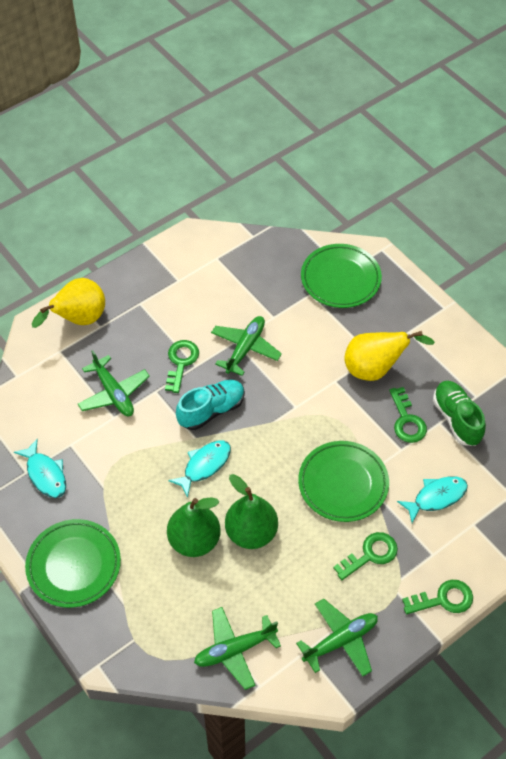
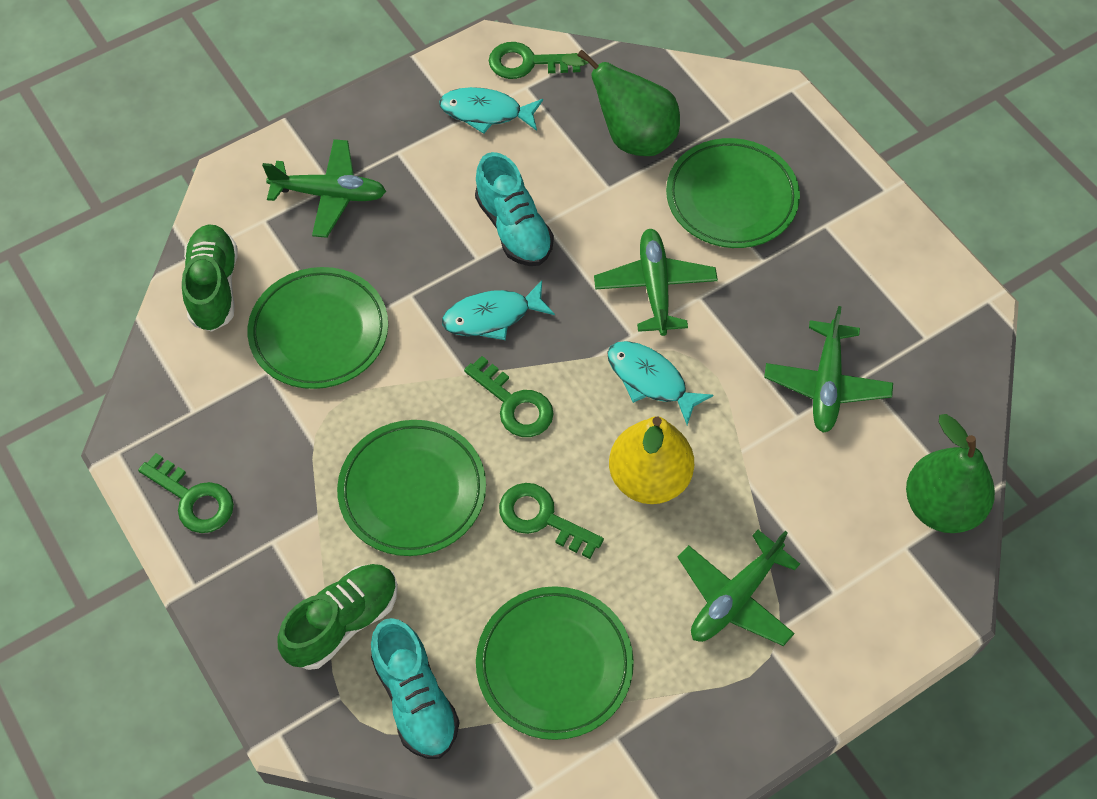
green plate: [25,519,121,608] [298,441,389,522] [301,244,382,308] = 3 -> [248,267,388,389] [337,420,486,556] [476,586,634,740] [666,138,800,248] = 4
green shoe: [433,381,486,446] = 1 -> [182,224,238,332] [277,564,398,670] = 2
turquoise shoe: [176,380,245,430] = 1 -> [371,618,460,759] [475,152,554,266] = 2
yellow pear: [32,278,105,328] [344,331,435,381] = 2 -> [609,416,694,504] = 1

